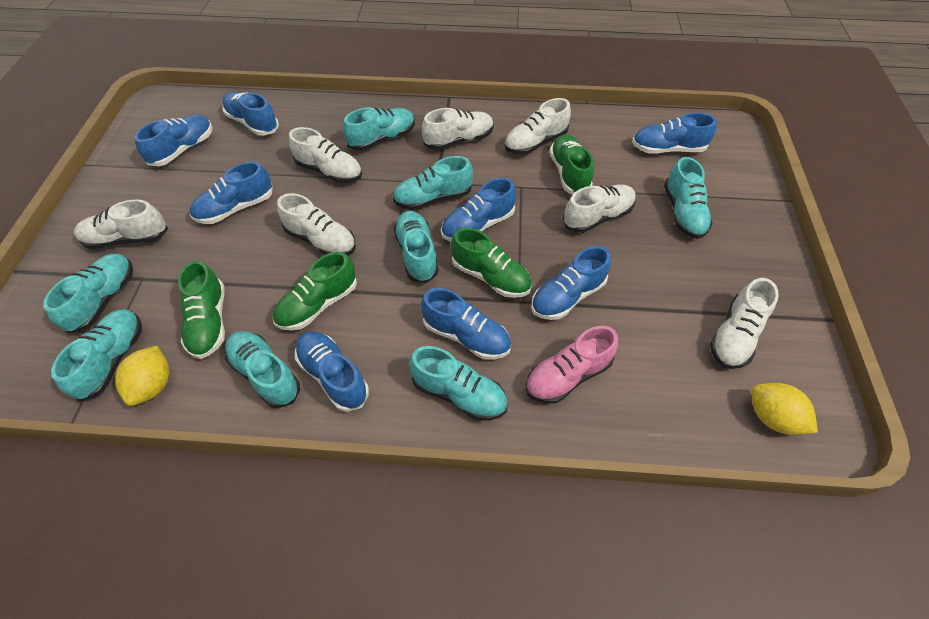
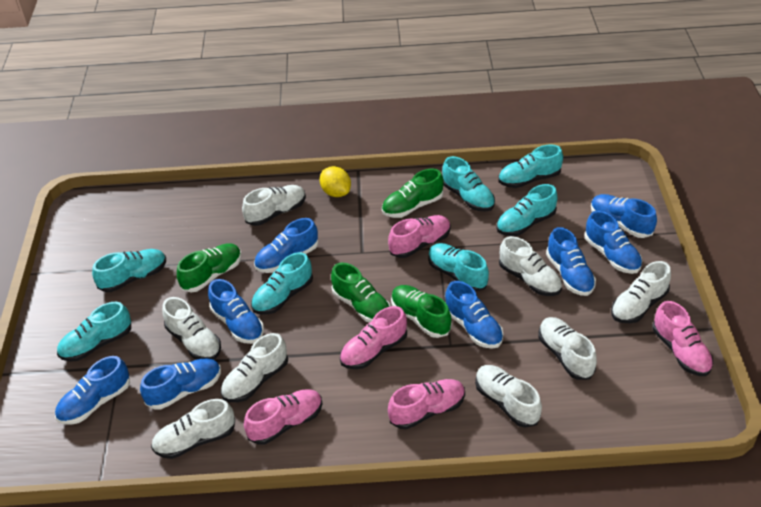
pink shoe: [525,326,618,404] = 1 -> [244,389,322,445] [340,306,407,369] [388,215,451,258] [388,379,465,429] [652,301,713,376] = 5
turquoise shoe: [43,254,133,334] [51,309,142,402] [225,331,300,408] [343,107,415,151] [393,156,473,210] [393,211,439,283] [409,346,508,421] [664,157,713,239] = 8 -> [57,302,131,361] [92,249,166,292] [251,252,313,314] [428,243,489,292] [442,156,495,212] [496,184,557,236] [498,144,563,188] = 7
white shoe: [74,200,168,249] [277,193,356,256] [289,127,362,183] [422,108,494,150] [504,98,571,154] [563,185,636,233] [710,278,779,369] = 7 -> [151,399,235,459] [162,297,221,360] [221,333,288,402] [242,185,306,226] [475,365,542,428] [499,236,562,296] [539,317,597,380] [611,261,671,323] = 8
yellow lemon: [115,346,169,406] [752,383,818,435] = 2 -> [320,166,351,197] = 1

